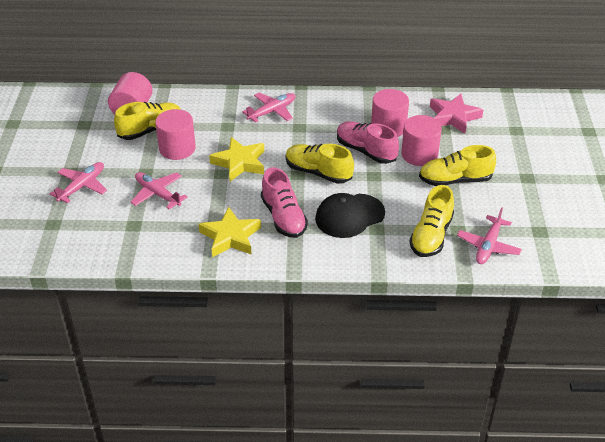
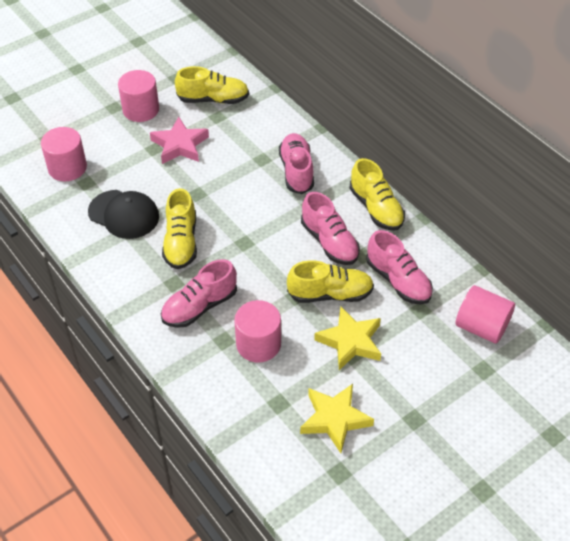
pink plane: [50,162,107,203] [130,172,188,209] [242,93,295,123] [457,207,522,264] = 4 -> none = 0
pink shoe: [261,167,308,238] [337,121,399,164] = 2 -> [161,259,237,328] [279,133,314,194] [301,192,360,265] [366,230,433,305] = 4

